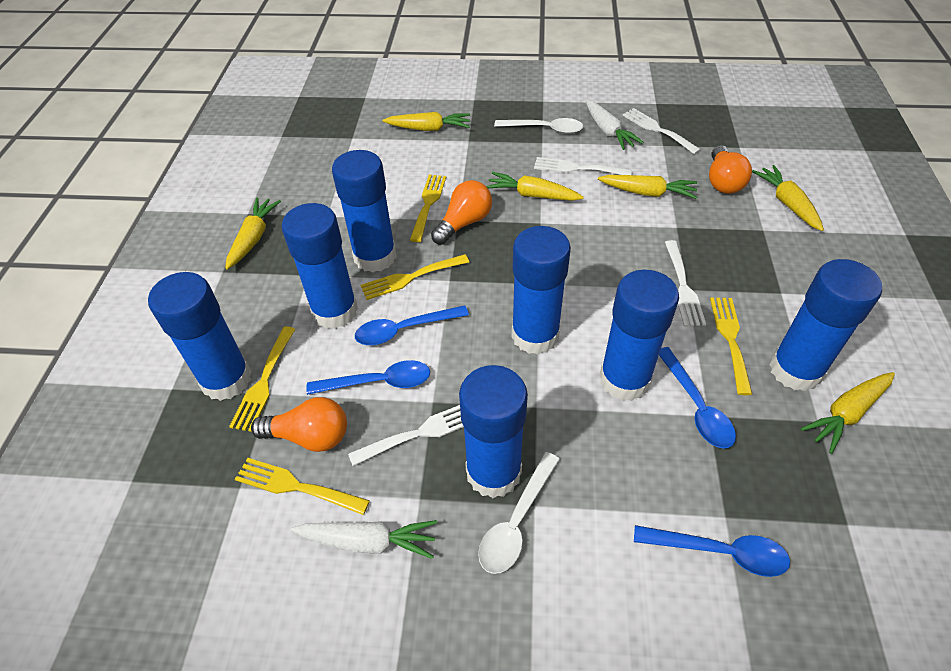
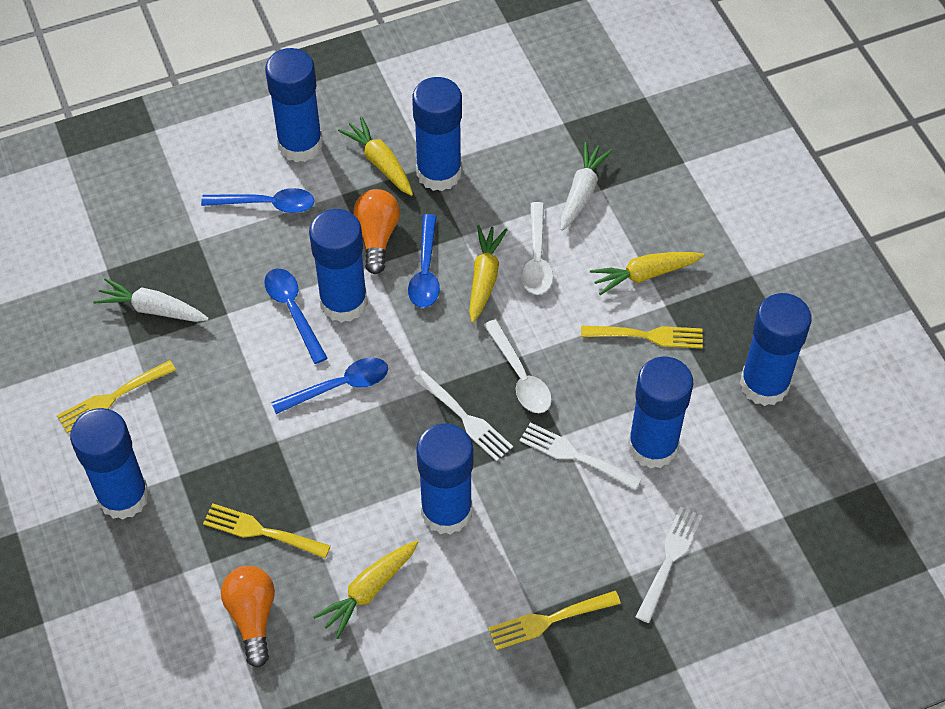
orange light bulb: [251,397,347,452] [431,180,492,245] [709,145,752,194] = 3 -> [221,566,275,668] [353,189,400,274] = 2
white fork: [348,405,464,466] [534,157,632,175] [622,108,701,154] [665,240,706,327] = 4 -> [414,371,513,461] [520,422,641,490] [636,506,702,623] = 3
yellow carrot: [225,198,281,269] [383,112,470,131] [486,172,584,201] [598,175,697,199] [752,165,824,231] [800,372,895,454] = 6 -> [313,541,419,639] [338,116,413,196] [469,225,507,323] [590,252,704,295] = 4
yellow fork: [229,326,295,432] [235,458,370,515] [360,254,469,300] [410,174,446,242] [710,298,752,395] = 5 -> [57,360,176,433] [203,503,331,558] [488,591,621,650] [581,326,703,348] = 4

